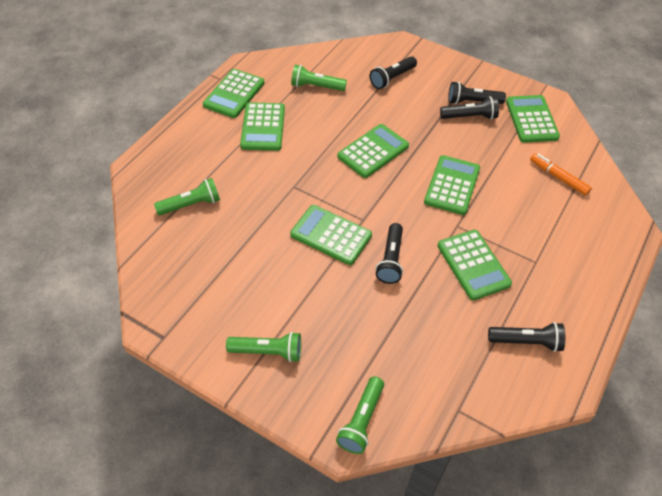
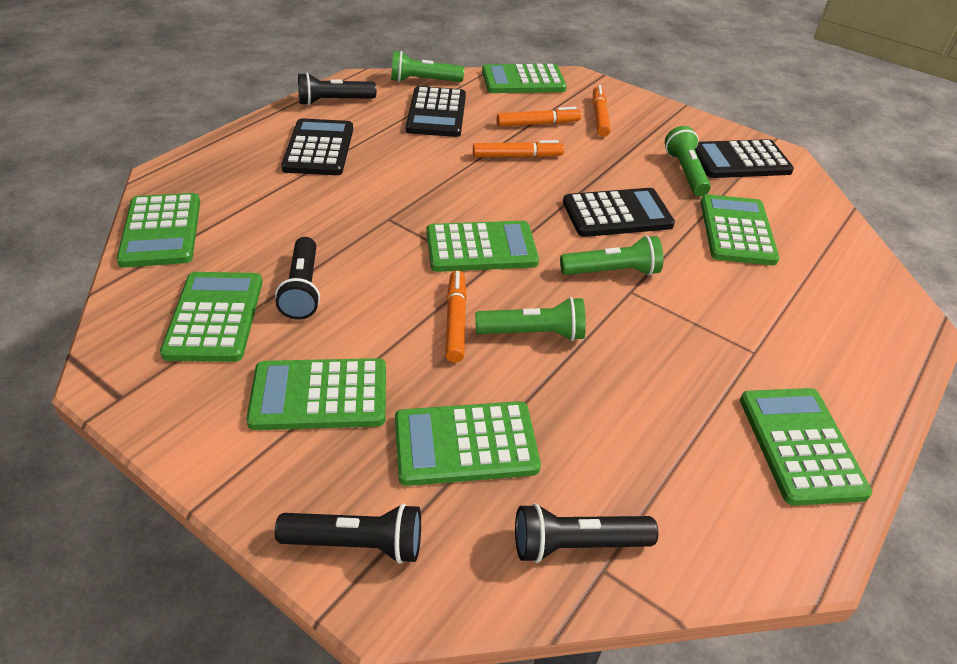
black calculator: none = 0 -> [281,118,353,175] [406,86,466,137] [563,188,675,237] [695,139,794,178] = 4
black flashlight: [370,56,417,89] [376,223,403,284] [440,96,499,119] [448,81,506,104] [488,322,565,352] = 5 -> [275,237,320,320] [275,503,421,564] [298,73,376,105] [515,503,658,563] = 4
green calculator: [203,69,265,118] [240,102,285,151] [290,205,372,265] [337,124,409,178] [424,155,480,215] [438,230,512,300] [506,95,560,143] = 7 -> [117,193,200,268] [160,272,263,362] [246,358,386,430] [395,401,541,486] [426,221,539,272] [482,64,567,93] [700,194,779,265] [740,388,872,506] = 8
orange marker: [530,153,592,196] = 1 -> [445,270,467,363] [473,140,564,157] [496,107,581,127] [593,85,610,137] = 4

